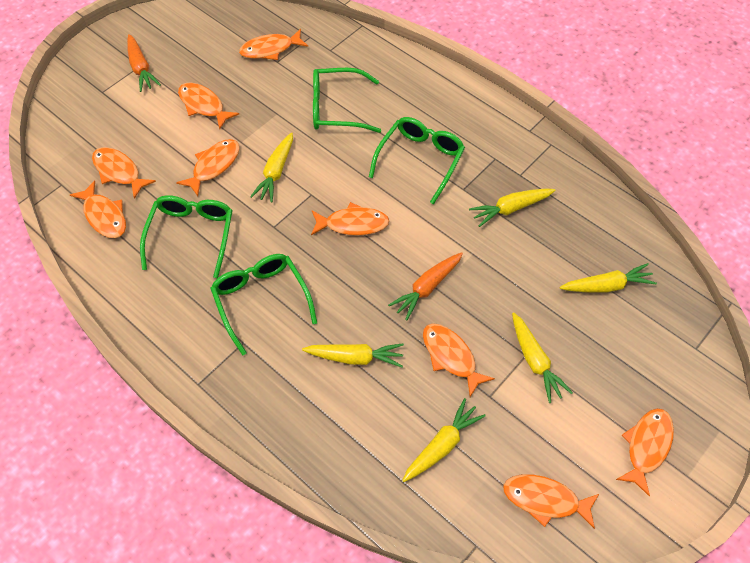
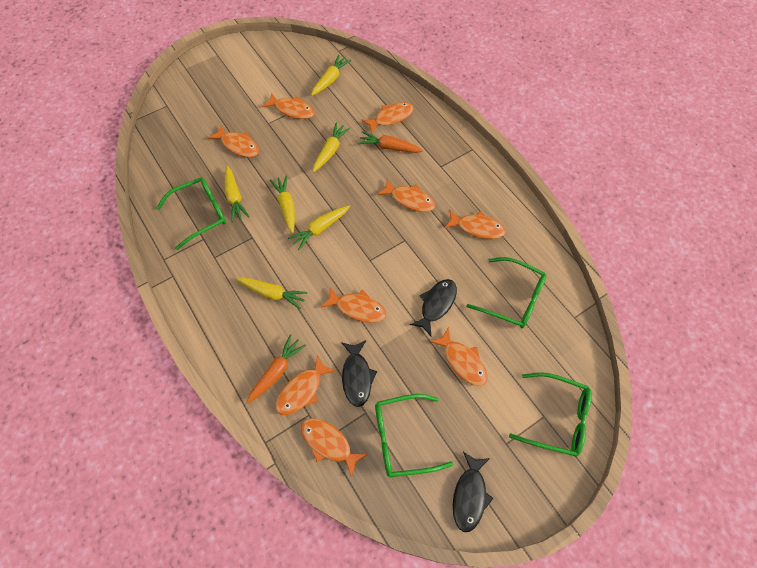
black fish: none = 0 -> [341,340,377,407] [410,279,457,336] [453,452,493,532] = 3

